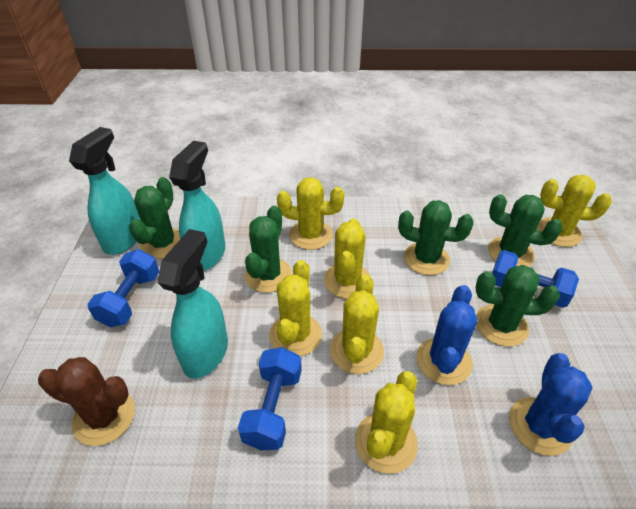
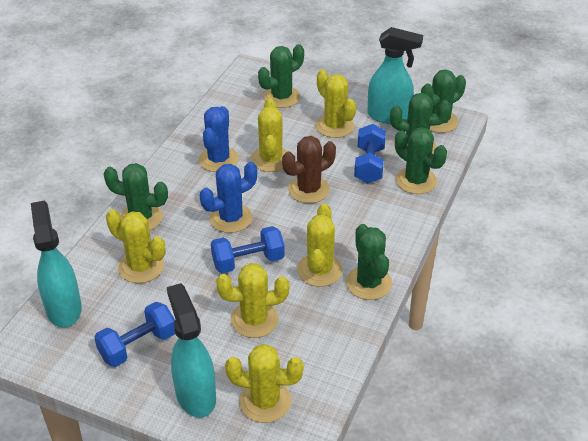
green cactus: [129,177,180,259] [245,206,292,293] [398,200,474,275] [475,265,560,346] [488,194,562,267] = 5 -> [103,163,168,231] [258,44,304,108] [346,224,392,300] [390,93,451,153] [395,127,447,194] [421,69,466,133] = 6

